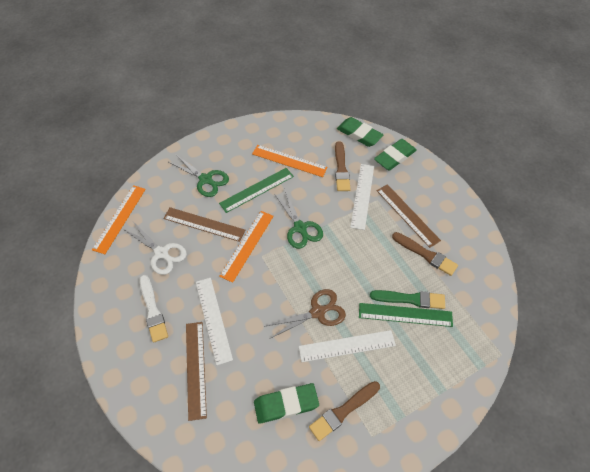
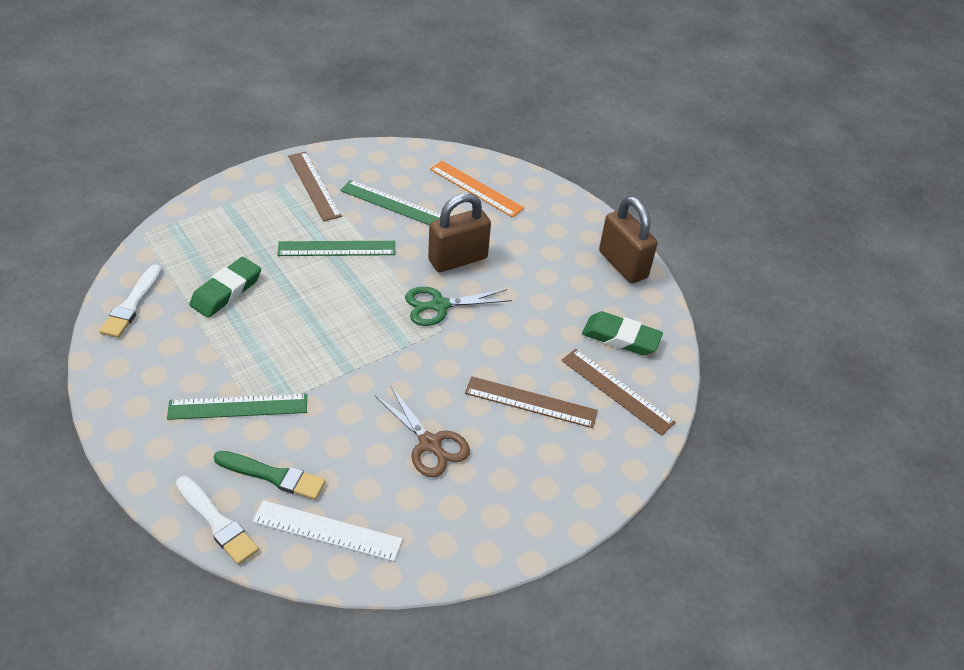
brown brush: [309,381,380,441] [335,141,350,191] [392,232,458,276] = 3 -> none = 0
brown padlock: none = 0 -> [428,193,491,272] [599,196,658,283] = 2
green eraser: [254,383,319,424] [337,117,383,147] [374,139,417,170] = 3 -> [189,257,261,318] [582,311,663,355] = 2
green ruler: [219,168,294,213] [359,303,453,327] = 2 -> [167,394,307,420] [277,241,395,256] [340,180,441,225] = 3
green scissors: [169,154,229,197] [275,191,323,249] = 2 -> [405,287,512,326] = 1
orange ruler: [92,185,146,254] [219,211,274,283] [252,145,328,177] = 3 -> [430,161,524,217] = 1
white brush: [140,275,168,343] = 1 -> [99,264,162,338] [176,476,259,565] = 2
white ruler: [196,278,233,365] [298,330,396,362] [350,164,374,230] = 3 -> [252,500,403,561] = 1
white scissors: [123,222,187,275] = 1 -> none = 0

